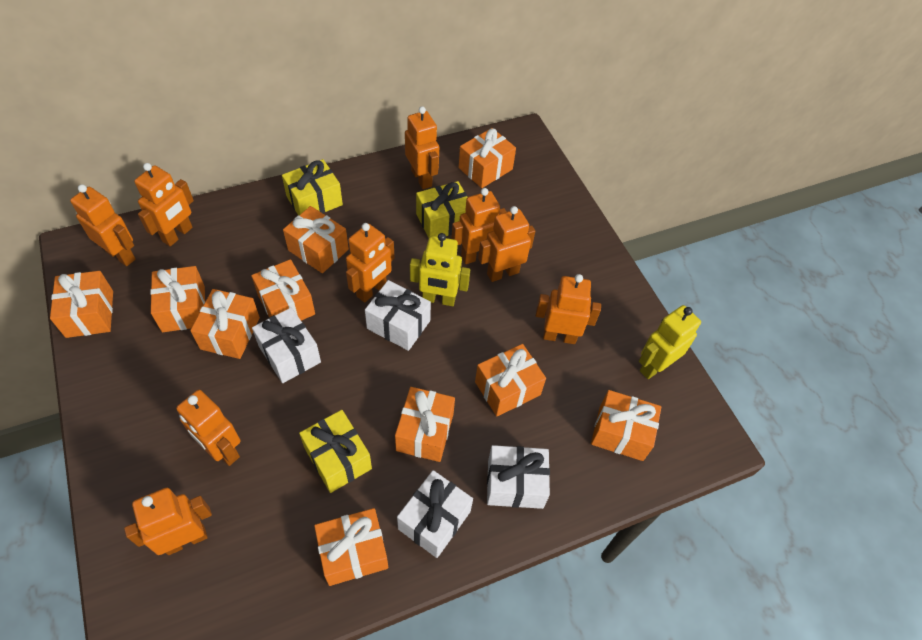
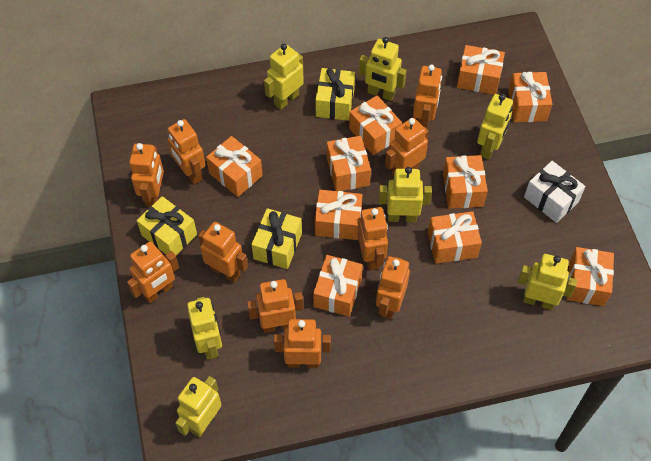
orange robot: [70,184,136,266] [124,488,212,555] [134,163,194,246] [176,390,240,466] [346,223,395,303] [405,106,439,189] [451,188,507,264] [478,206,535,282] [536,274,601,344] = 9 -> [127,241,179,303] [129,143,164,207] [167,119,205,185] [198,222,248,283] [247,279,304,333] [274,319,331,368] [357,207,388,270] [376,256,410,319] [385,117,429,177] [413,65,442,129] = 10
white gift: [252,307,321,383] [365,280,431,351] [397,470,473,558] [487,445,550,509] = 4 -> [524,161,586,223] = 1
yellow robot: [410,233,470,306] [639,305,701,379] = 2 -> [175,376,221,438] [187,297,222,360] [264,44,304,110] [359,37,407,101] [378,167,432,222] [477,94,513,160] [518,254,577,310] = 7

